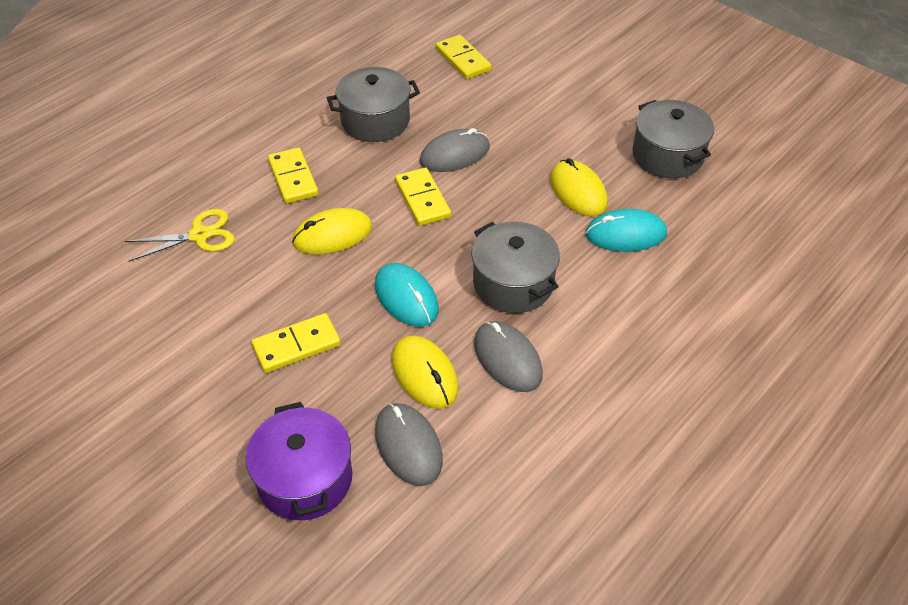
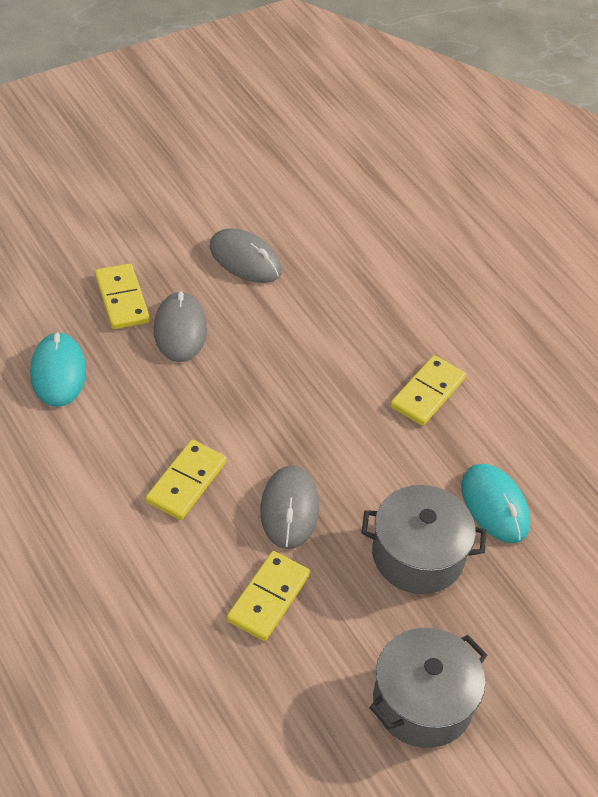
grey pot: [327,67,420,142] [471,221,560,313] [632,100,714,178] = 3 -> [361,485,487,594] [369,627,487,748] = 2
purple pot: [246,402,352,520] = 1 -> none = 0
yellow mouse: [292,208,372,254] [392,336,459,409] [550,158,608,216] = 3 -> none = 0
yellow scissors: [125,209,235,262] = 1 -> none = 0

